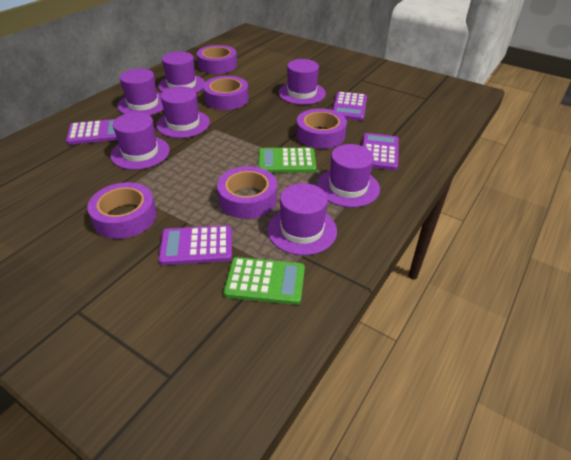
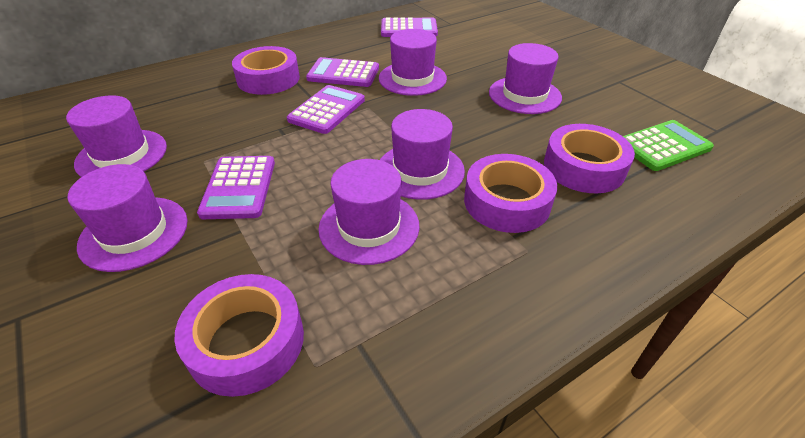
green calculator: [223,257,305,305] [258,148,316,173] = 2 -> [623,120,714,171] = 1
purple hat: [110,112,170,170] [117,69,164,115] [156,86,210,138] [158,51,205,93] [267,183,337,255] [278,59,326,105] [317,144,380,207] = 7 -> [66,95,167,177] [68,164,188,272] [319,159,420,265] [379,29,447,96] [380,109,465,200] [489,43,562,114] = 6
purple tape: [87,182,157,239] [197,45,237,74] [203,76,249,110] [217,166,277,219] [296,108,347,149] = 5 -> [174,274,304,397] [232,46,300,95] [464,154,557,233] [544,124,635,193] = 4

